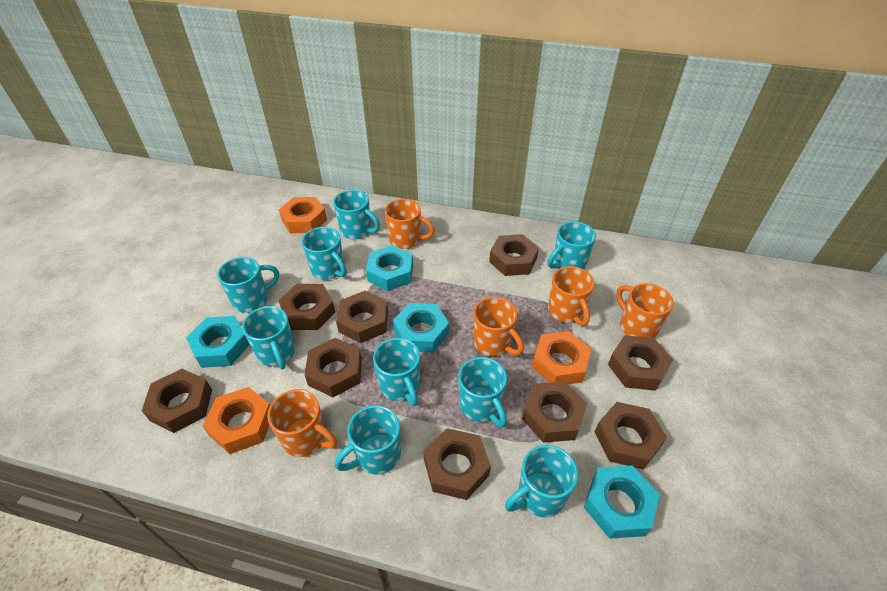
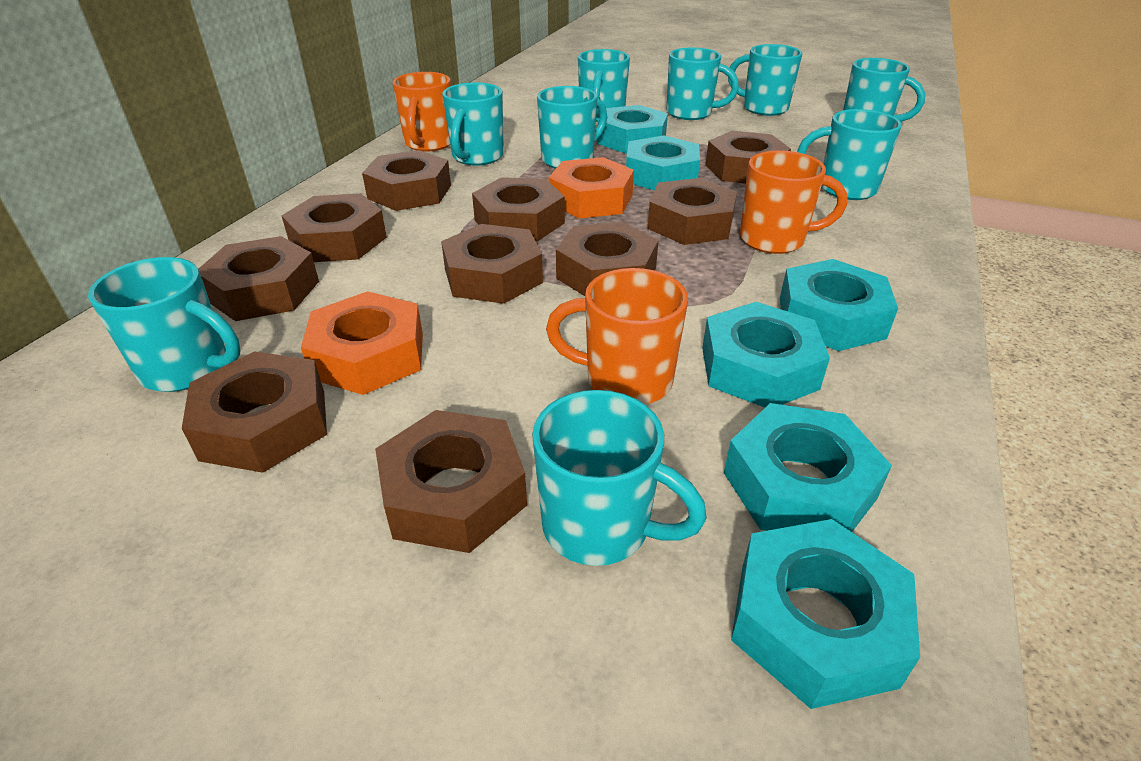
brown nut: [142,369,212,433] [279,284,335,330] [305,338,362,397] [336,291,388,343] [423,428,491,500] [489,234,539,276] [522,382,587,443] [595,402,667,470] [608,335,673,391] = 9 -> [182,351,327,473] [199,236,319,321] [282,193,387,262] [362,150,451,211] [375,410,527,553] [441,224,543,304] [472,177,565,242] [556,222,659,296] [648,178,737,245] [705,131,791,184] = 10
orange mug: [267,389,337,457] [385,199,435,249] [474,297,524,356] [548,266,594,326] [616,283,674,338] = 5 -> [393,72,451,152] [546,268,688,404] [740,150,847,254] = 3
orange nut: [203,387,270,454] [279,197,327,233] [532,331,591,384] = 3 -> [301,291,423,395] [549,157,634,218] = 2
turquoise nut: [186,316,250,368] [366,245,413,291] [393,303,449,353] [584,466,660,539] = 4 -> [597,105,668,154] [626,135,700,190] [702,302,830,408] [724,403,892,532] [731,519,920,709] [780,259,898,351] = 6

